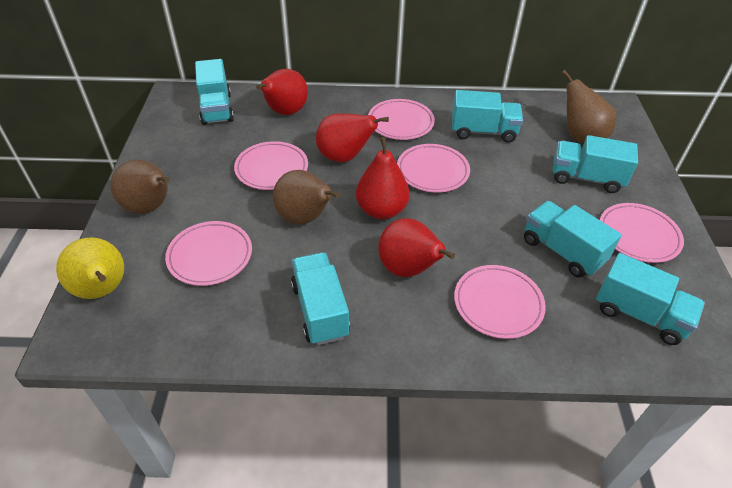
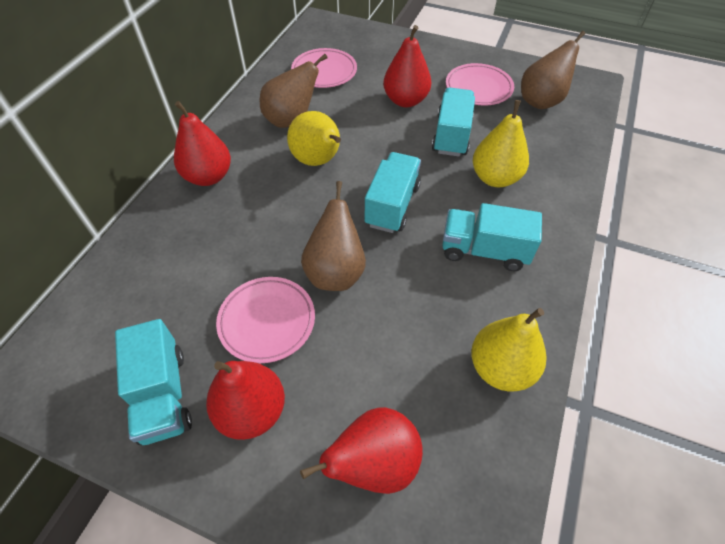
pink plate: [165,221,252,286] [234,141,308,190] [368,99,435,140] [397,144,470,192] [454,265,546,339] [600,203,684,263] = 6 -> [216,277,315,363] [291,48,357,88] [446,63,514,106] = 3
turquoise truck: [195,59,234,125] [291,253,350,345] [452,90,523,143] [524,201,622,278] [553,135,638,193] [596,253,705,345] = 6 -> [115,319,192,445] [364,152,421,233] [432,87,475,157] [442,203,542,271] = 4
yellow pear: [56,237,124,299] = 1 -> [287,111,341,166] [471,308,546,391] [473,100,529,187] = 3

